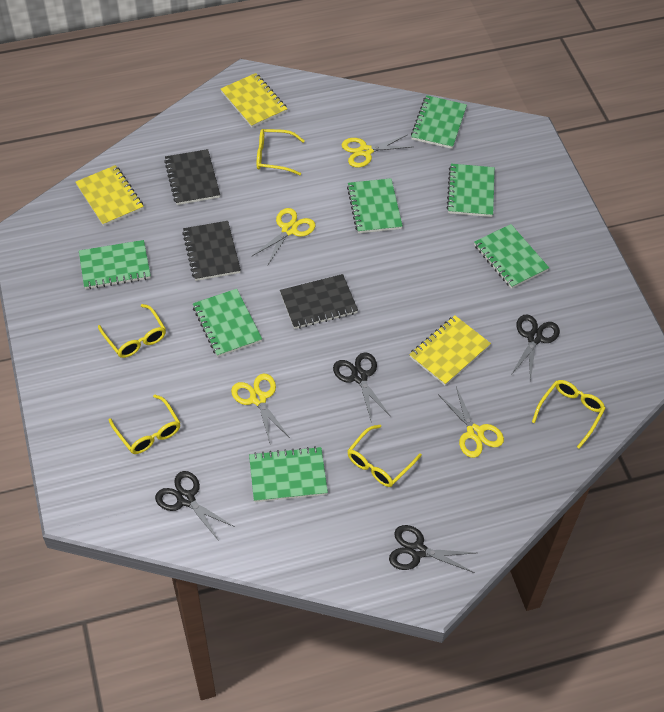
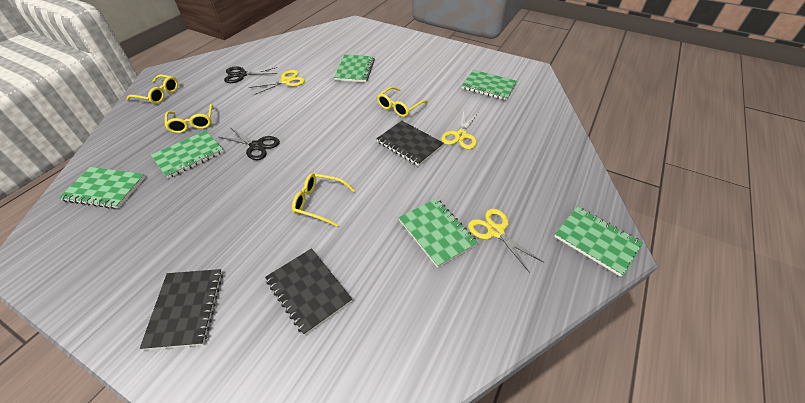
black scissors: [155,471,235,541] [333,352,391,420] [389,525,475,573] [511,315,560,382] = 4 -> [219,128,280,160] [224,67,278,83] = 2
green notebook: [79,240,151,289] [193,289,262,357] [249,446,328,502] [347,178,403,233] [411,95,467,149] [447,164,495,217] [474,224,549,289] = 7 -> [59,167,146,209] [151,131,224,179] [334,54,375,82] [398,198,478,268] [462,70,517,101] [554,206,643,277] = 6
yellow glasses: [98,304,166,358] [109,394,180,454] [257,129,305,175] [347,425,422,487] [532,380,606,449] = 5 -> [127,75,178,104] [165,104,213,133] [292,173,355,227] [377,87,428,117] = 4
yellow notebook: [76,165,144,226] [221,73,287,128] [409,315,491,385] = 3 -> none = 0
yellow scissors: [231,374,290,443] [252,208,315,266] [342,135,411,167] [438,387,504,458] = 4 -> [248,70,305,95] [441,110,478,149] [468,209,544,273] = 3

